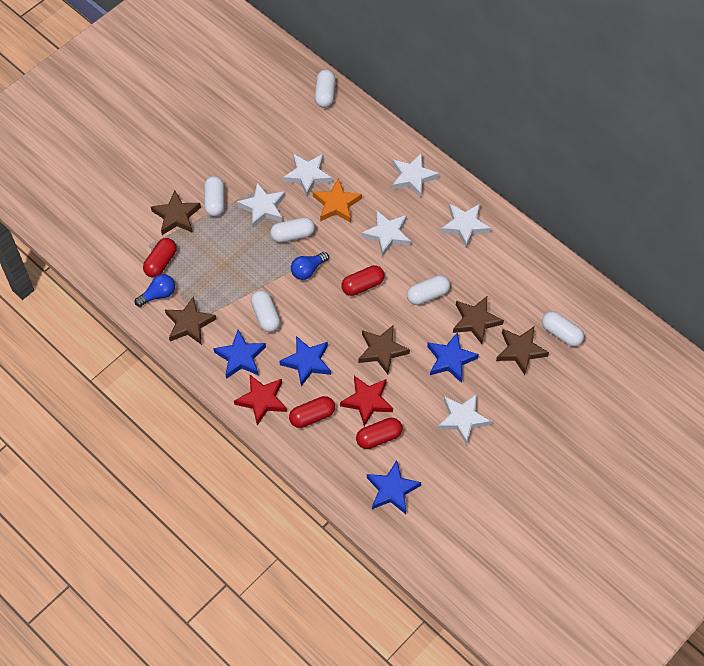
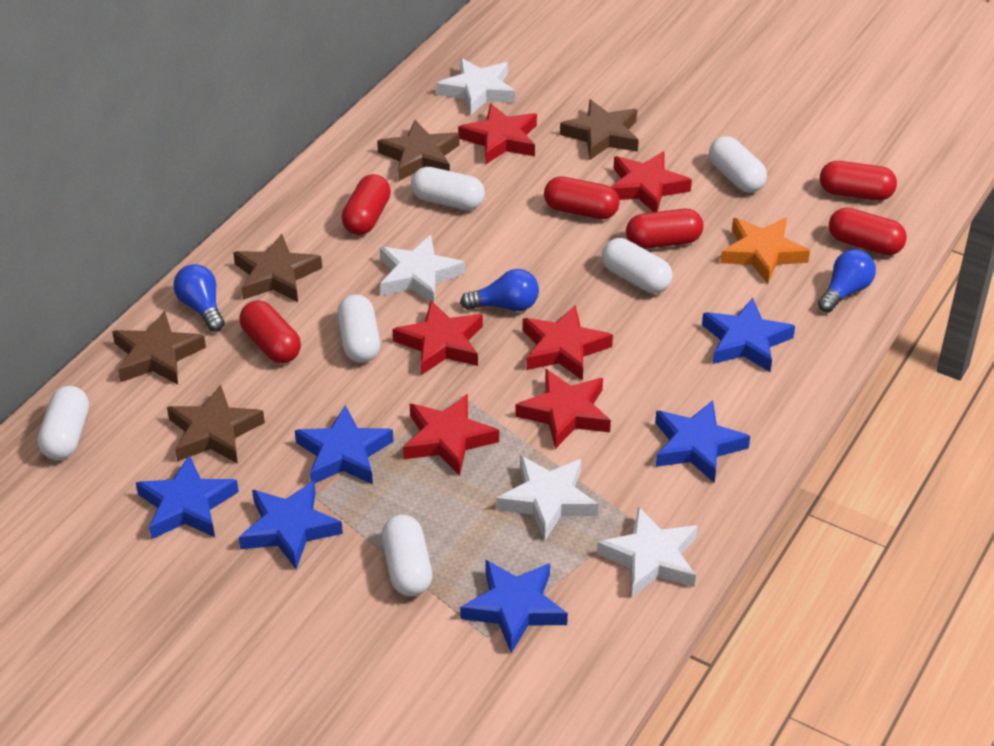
blue light bulb: [135,274,175,307] [291,252,329,280] = 2 -> [173,264,225,332] [460,269,539,311] [818,249,876,313] = 3
blue star: [213,330,266,379] [279,336,331,386] [367,460,421,514] [427,332,479,383] = 4 -> [136,455,239,539] [239,481,343,569] [295,405,394,484] [460,560,568,653] [655,400,750,483] [702,298,795,372] = 6
red capsule: [143,238,177,278] [289,396,335,428] [341,265,385,296] [356,418,402,449] = 4 -> [239,300,301,363] [342,174,391,235] [544,176,620,219] [626,209,704,249] [820,161,897,201] [829,207,907,255] = 6
red star: [234,375,287,426] [340,376,393,426] = 2 -> [392,301,483,375] [403,394,499,476] [458,103,537,164] [515,369,611,449] [523,305,613,380] [611,151,692,212] = 6
white star: [237,182,286,228] [283,154,332,197] [361,210,411,257] [392,153,439,198] [437,394,491,445] [441,204,491,248] = 6 -> [380,235,465,302] [437,58,515,115] [497,456,598,540] [597,507,698,597] = 4

